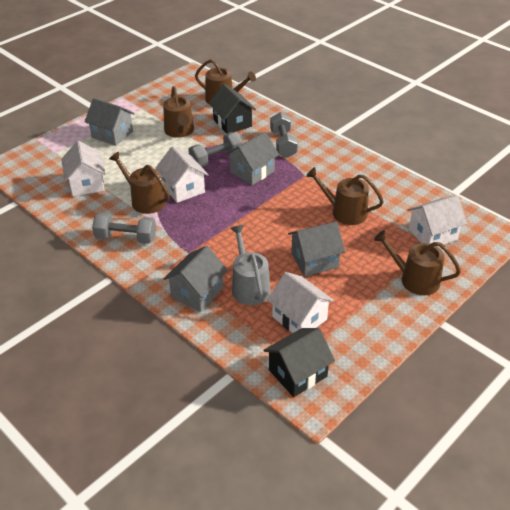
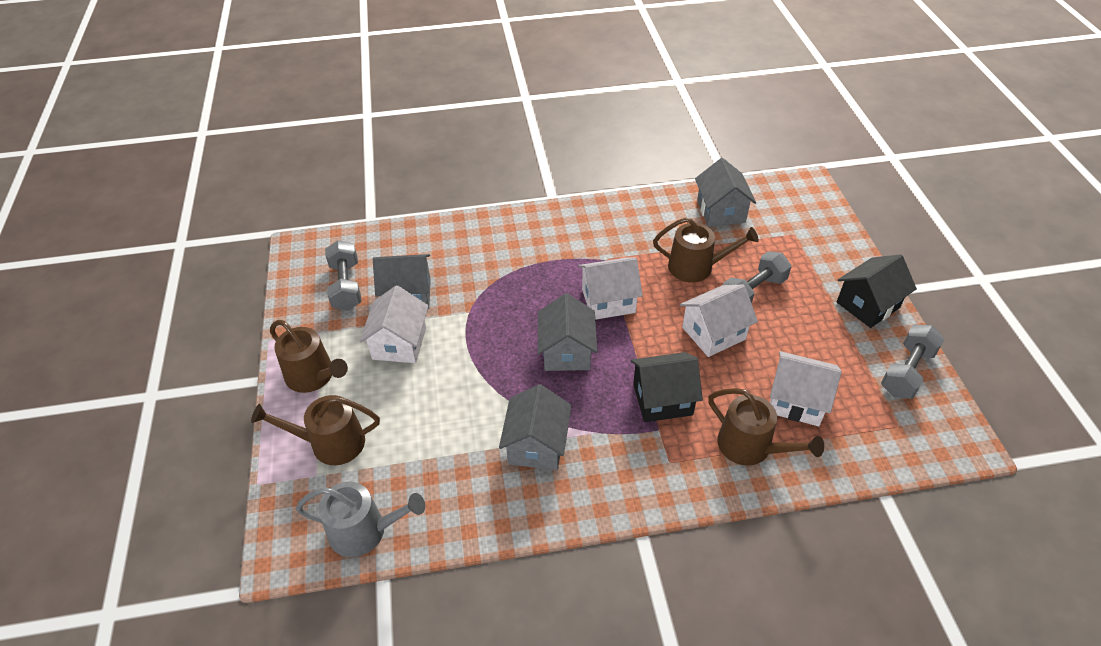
brown watering can: [109,152,170,214] [163,86,194,138] [195,59,256,104] [306,167,384,225] [374,230,461,295] = 5 -> [251,395,380,465] [270,320,348,393] [653,217,759,282] [708,388,824,466] = 4

